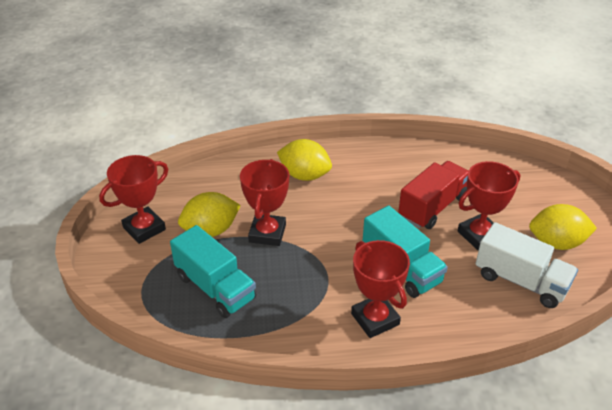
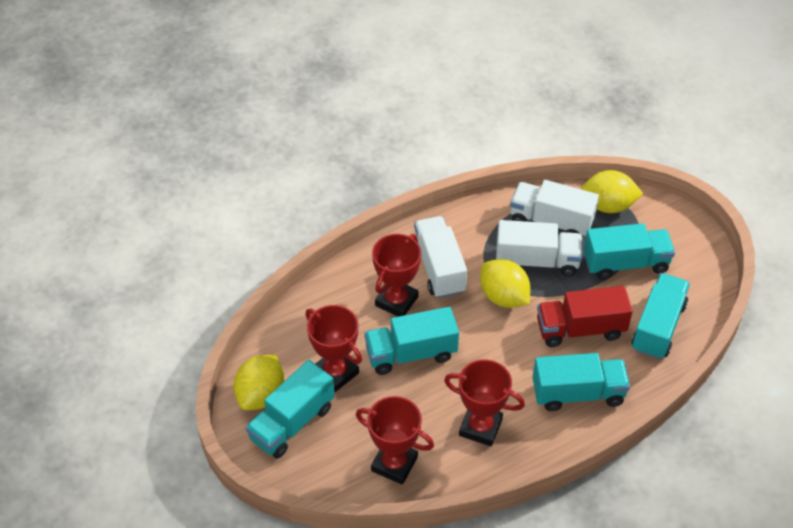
turquoise truck: [170,225,256,318] [363,205,448,298] = 2 -> [246,360,335,458] [364,307,459,375] [533,353,630,411] [584,223,675,280] [631,273,690,360] = 5
white truck: [475,222,578,308] = 1 -> [414,216,467,298] [496,220,582,277] [510,180,599,236] = 3

